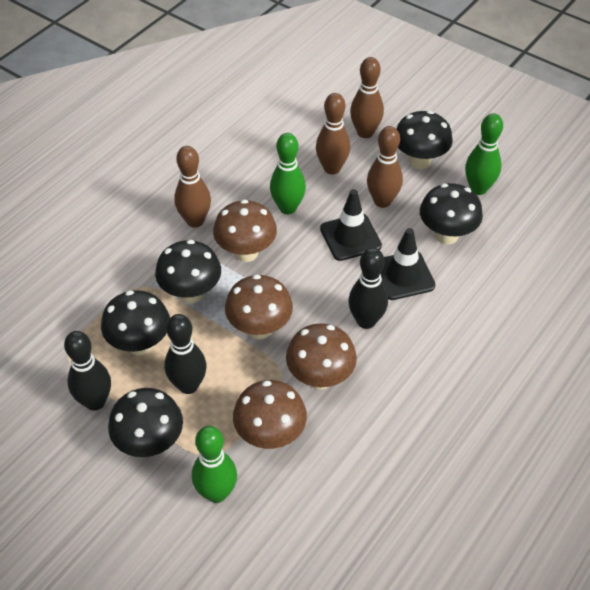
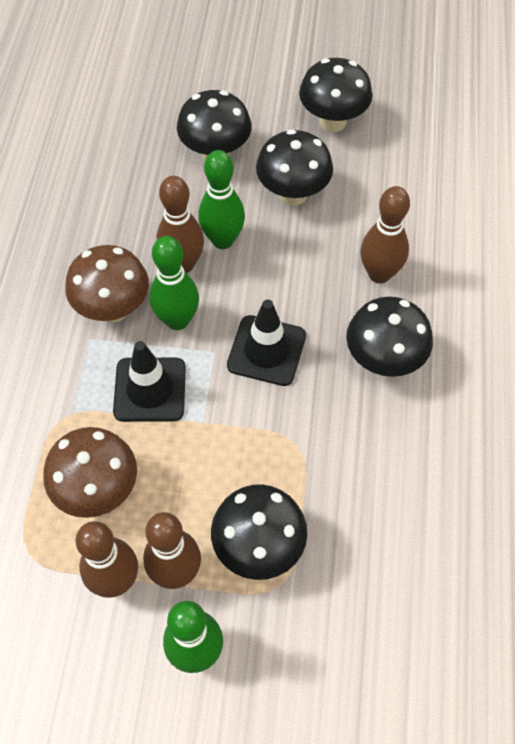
black bowling pin: [64,331,111,411] [164,314,206,394] [348,248,388,329] = 3 -> none = 0
brown mushroom: [213,199,277,262] [225,274,293,339] [233,380,307,449] [286,323,357,389] = 4 -> [43,427,137,518] [65,245,149,323] = 2

